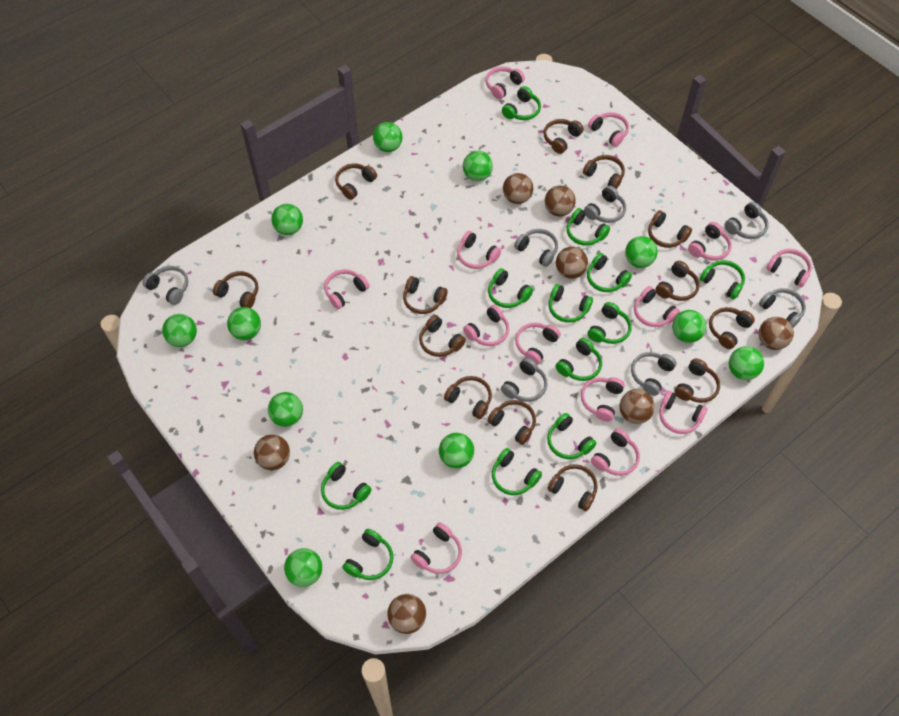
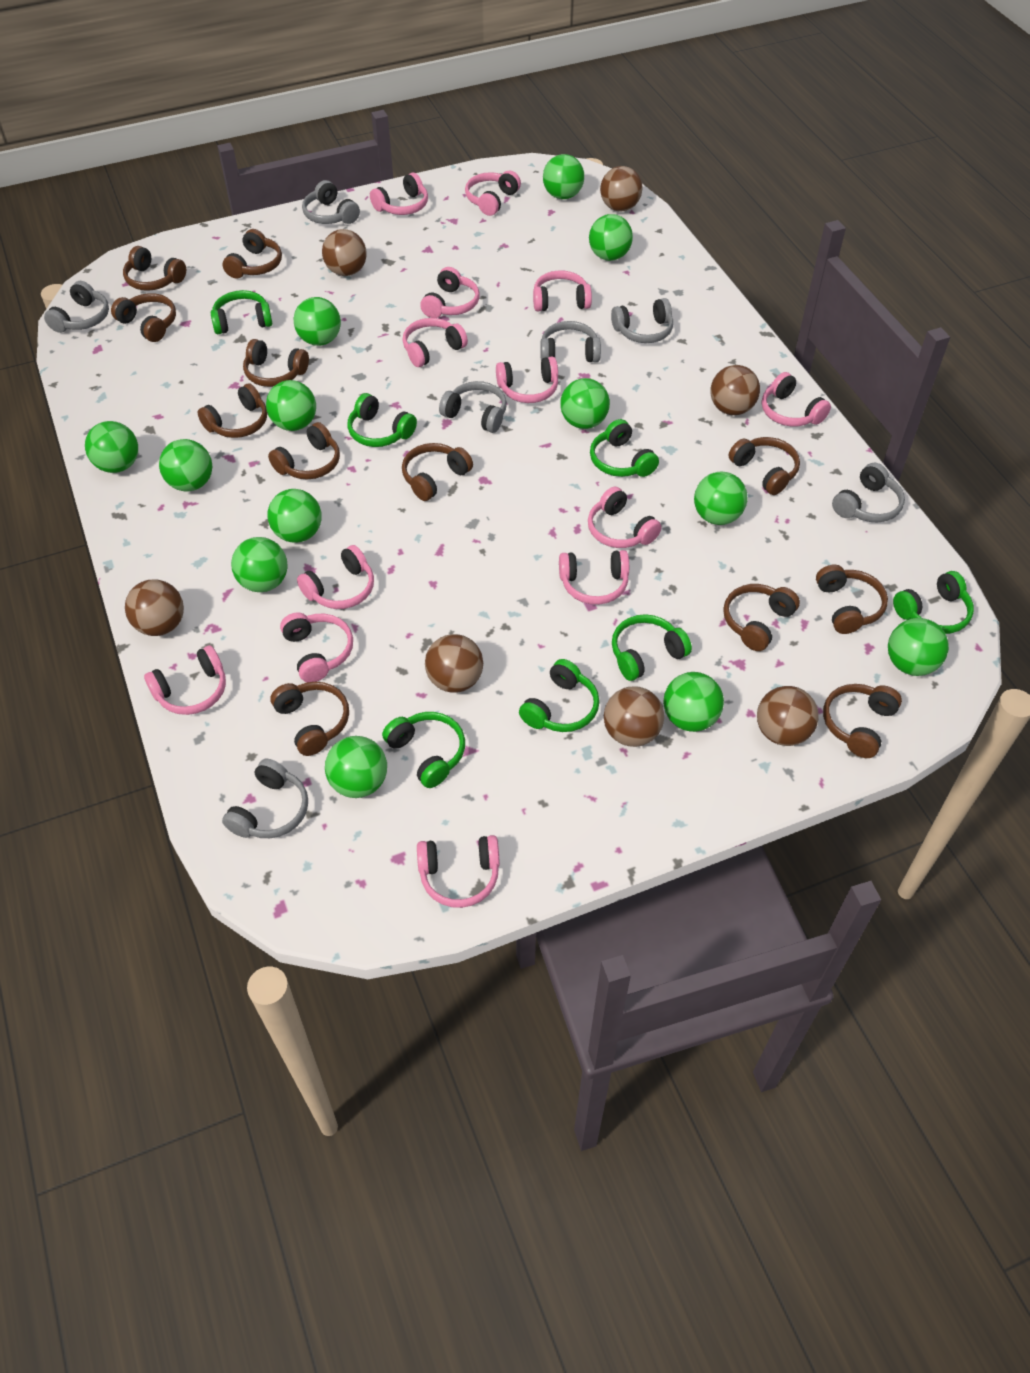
brown headphones: [213,271,258,308] [335,163,377,200] [403,276,447,314] [419,315,466,357] [444,376,492,419] [487,400,536,445] [544,119,584,154] [547,464,598,511] [583,155,625,189] [648,210,692,248] [656,261,700,301] [675,359,720,403] [709,307,755,349] = 13 -> [111,293,176,342] [123,246,186,291] [198,383,267,438] [222,229,282,279] [243,339,309,387] [268,422,340,479] [270,682,349,756] [402,443,473,501] [723,584,800,651] [729,437,800,495] [816,565,888,634] [823,684,902,758] = 12
green ball: [162,314,197,347] [227,307,261,340] [268,392,303,427] [271,204,303,235] [284,548,322,587] [373,122,402,152] [439,433,474,468] [463,151,493,181] [625,236,658,268] [672,310,707,343] [729,346,764,380] = 11 -> [85,421,138,473] [159,439,212,492] [231,537,288,592] [266,380,316,431] [267,489,322,543] [294,297,341,346] [325,736,387,798] [543,154,584,199] [560,378,610,429] [589,214,633,261] [663,672,724,732] [694,472,747,525] [888,618,949,676] = 13
green headphones: [321,462,371,510] [342,529,394,580] [488,268,533,308] [492,448,542,495] [502,86,541,120] [547,413,597,459] [549,284,593,323] [556,338,602,381] [567,208,610,246] [587,253,632,292] [588,302,632,344] [700,260,745,299] = 12 -> [211,290,272,334] [347,393,417,447] [382,712,465,788] [519,659,599,732] [590,419,659,477] [612,614,692,681] [893,571,974,634] = 7

